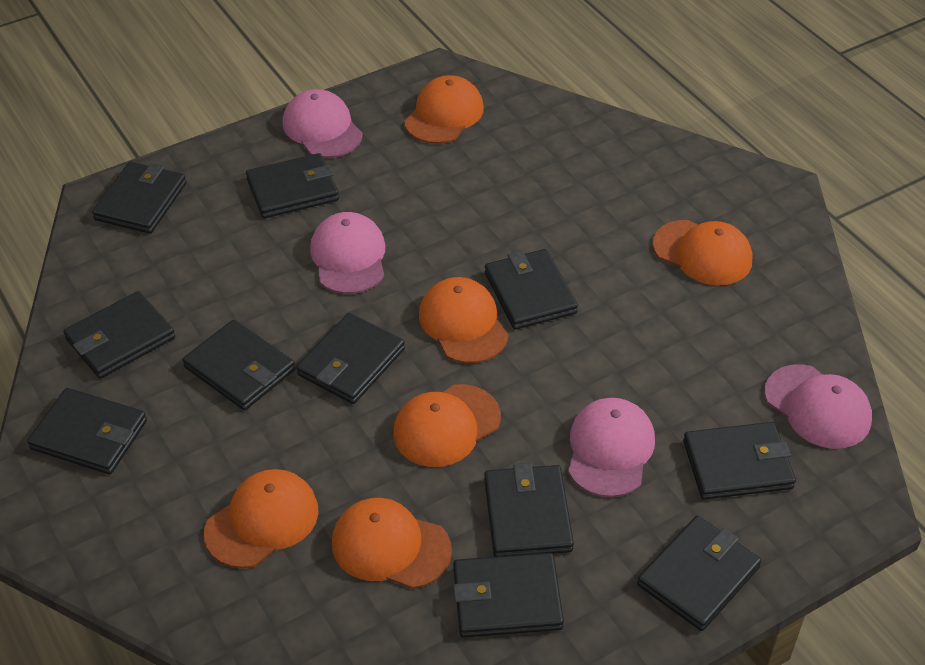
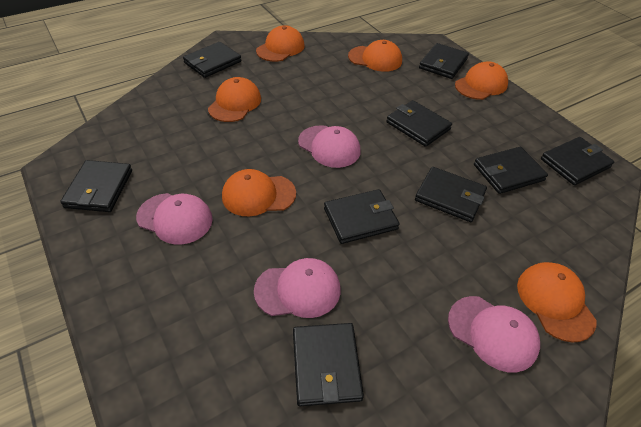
black wallet: [27,388,147,474] [63,291,175,379] [92,162,186,234] [182,320,295,410] [246,153,339,218] [296,313,405,404] [453,553,564,638] [484,463,574,557] [485,249,578,330] [637,516,761,631] [683,422,796,500] = 11 -> [60,160,132,212] [183,42,241,78] [293,323,364,406] [324,189,400,244] [386,100,452,147] [415,167,487,222] [419,43,469,79] [474,147,548,194] [541,137,614,185] = 9

